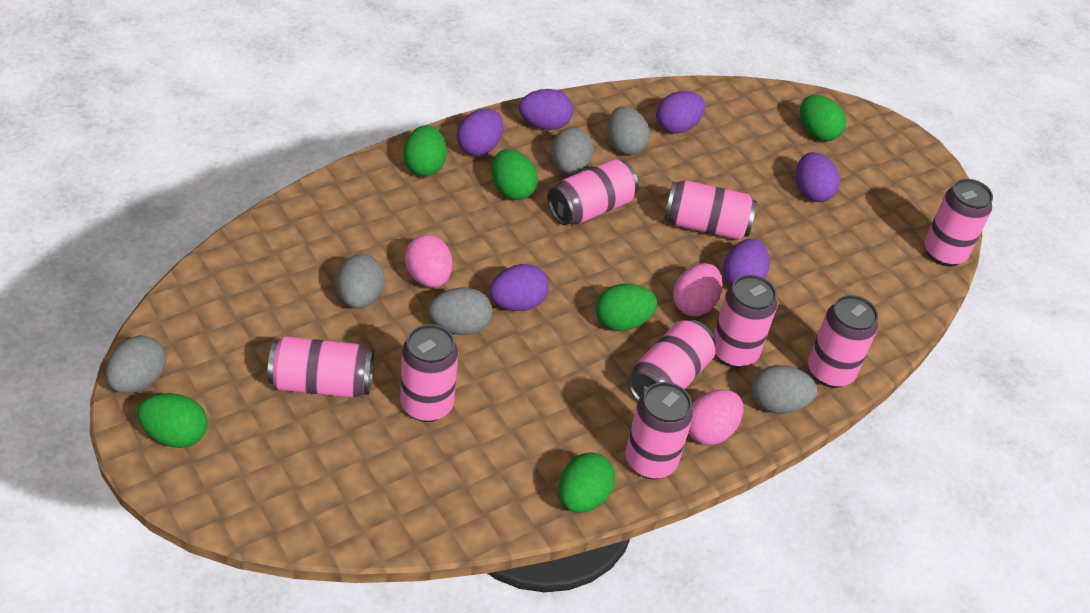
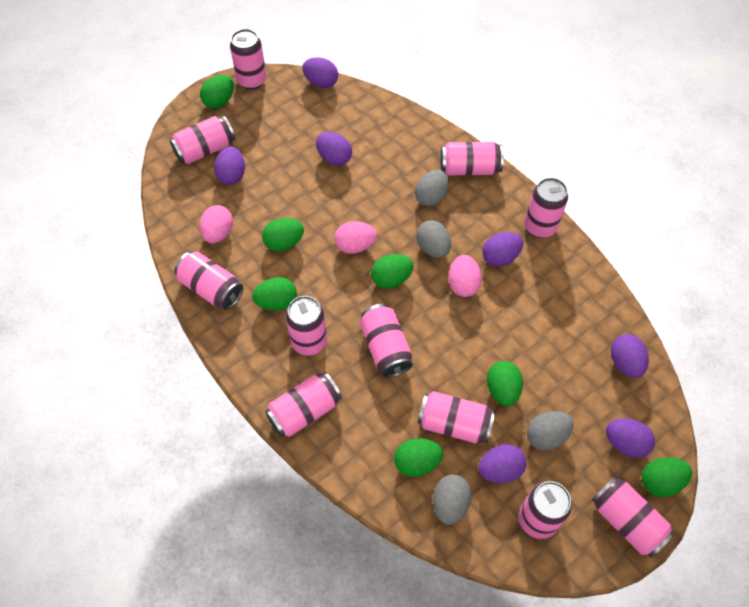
green egg: [137,393,207,448] [404,125,447,176] [492,149,538,200] [559,452,615,513] [596,284,657,331] [800,95,846,141] = 6 -> [200,75,234,109] [252,277,297,311] [262,218,304,251] [371,254,414,289] [394,438,443,477] [487,361,523,406] [642,457,692,497] = 7
grey egg: [106,335,166,393] [337,254,385,308] [429,287,492,335] [551,127,593,175] [607,106,650,155] [751,365,817,414] = 6 -> [415,170,449,206] [417,220,451,258] [433,474,472,525] [527,411,574,451] = 4
pink can: [267,336,374,398] [400,324,458,422] [548,159,639,225] [625,382,693,479] [628,320,716,401] [664,180,757,240] [713,275,777,368] [808,295,878,388] [924,179,993,266] = 9 -> [170,115,235,164] [174,252,243,310] [230,29,267,90] [265,372,342,437] [286,296,327,355] [360,304,413,378] [418,391,496,444] [441,142,504,175] [519,481,572,539] [525,178,568,238] [592,476,675,557] = 11
purple egg: [457,109,503,156] [490,264,549,311] [519,89,573,130] [656,91,705,134] [723,239,770,286] [796,152,840,202] = 6 -> [214,147,245,185] [302,58,338,88] [316,132,352,166] [478,444,527,483] [482,232,523,267] [606,418,655,458] [611,334,649,378] = 7

